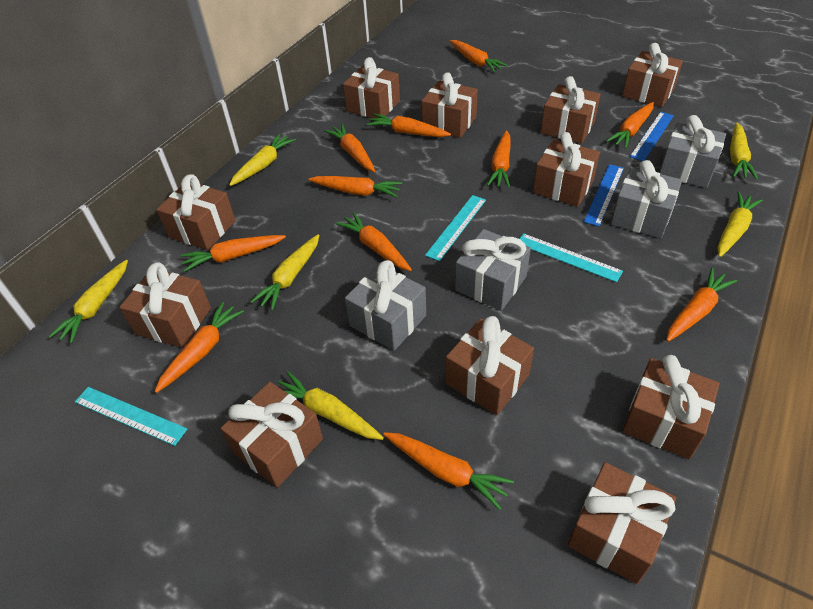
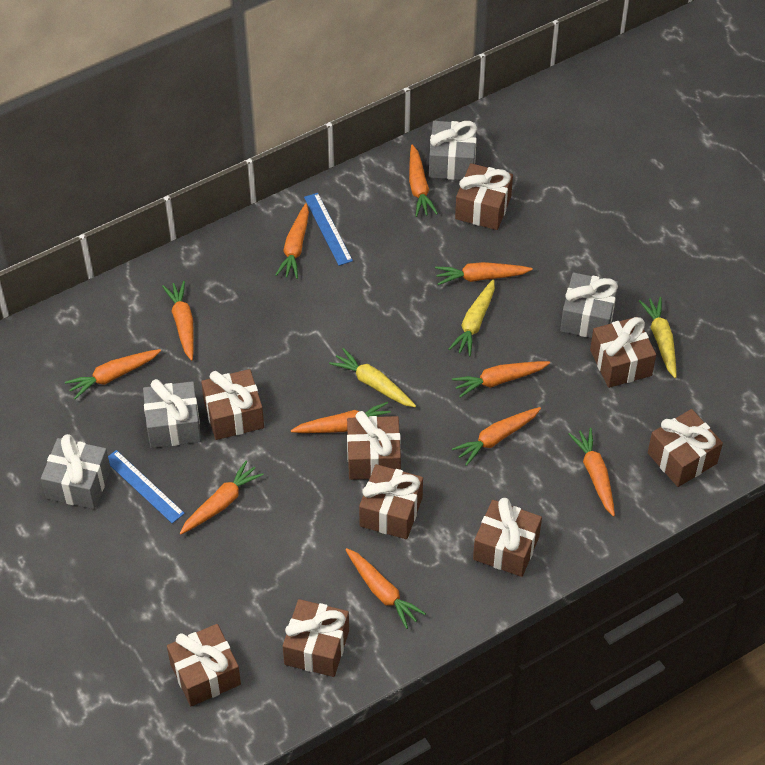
brown gift: [119,262,211,348] [156,174,235,250] [221,382,323,488] [343,57,400,118] [421,72,478,138] [446,316,534,415] [533,132,600,207] [540,76,601,144] [568,462,676,584] [622,43,683,107] [622,355,719,459] = 11 -> [167,624,241,706] [201,369,264,440] [283,599,349,677] [347,411,401,480] [359,464,423,539] [455,163,513,230] [473,498,542,577] [590,317,656,388] [648,409,723,487] = 9
turquoise ruler: [75,387,187,446] [425,195,486,261] [519,233,623,282] = 3 -> none = 0
yellow carrot: [49,260,128,343] [229,134,296,186] [250,234,319,310] [278,371,384,440] [717,192,763,257] [730,123,758,180] = 6 -> [329,348,416,407] [449,279,495,357] [639,297,676,378] = 3

